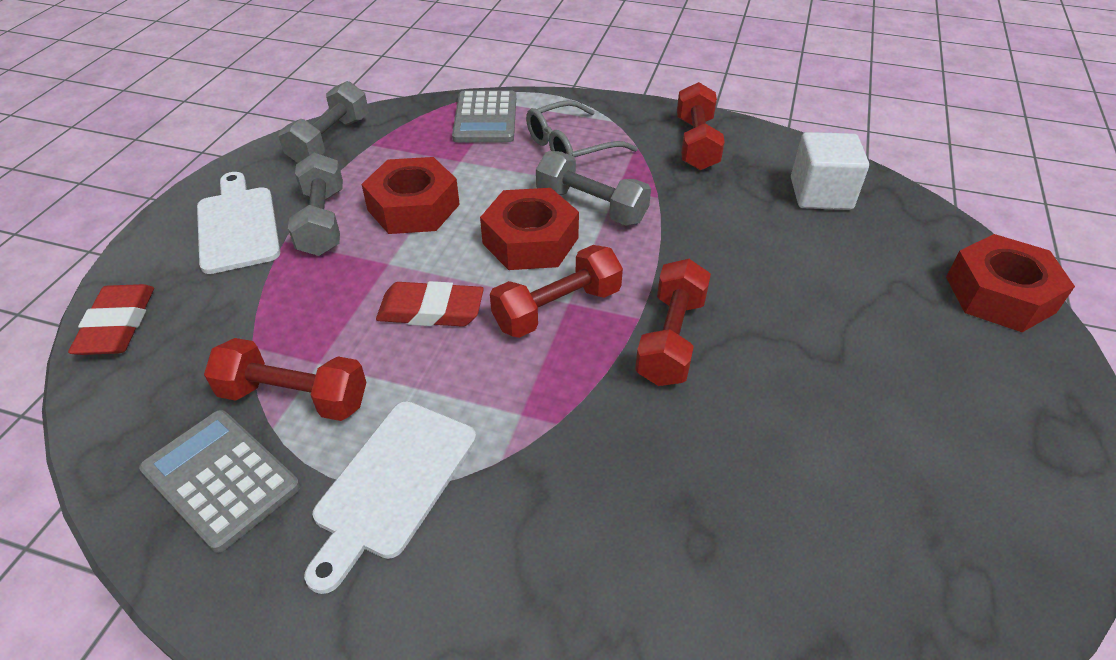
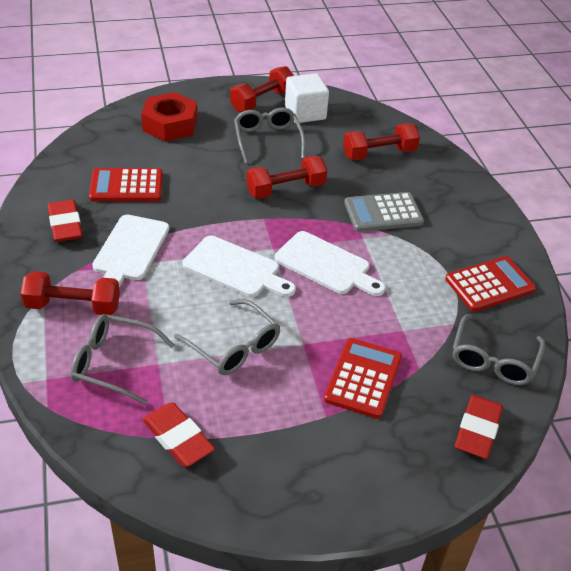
grey calculator: [139,410,300,553] [452,90,516,143] = 2 -> [344,192,424,232] = 1
grey dumbbell: [278,81,369,163] [288,153,343,256] [536,151,651,226] = 3 -> none = 0
grey glasses: [526,100,638,157] = 1 -> [71,314,175,405] [174,299,280,375] [234,108,306,164] [453,314,545,385] = 4
red calculator: none = 0 -> [89,168,163,201] [324,338,402,419] [445,256,536,312] = 3
red eraser: [68,284,154,355] [376,281,484,327] = 2 -> [48,200,83,242] [142,402,215,467] [455,395,503,459] = 3
red nut: [361,157,460,234] [480,188,579,270] [946,234,1075,332] = 3 -> [141,92,198,142] = 1
white cutting board: [197,172,280,274] [304,401,476,594] = 2 -> [92,215,169,287] [183,236,296,297] [275,231,386,296] = 3

